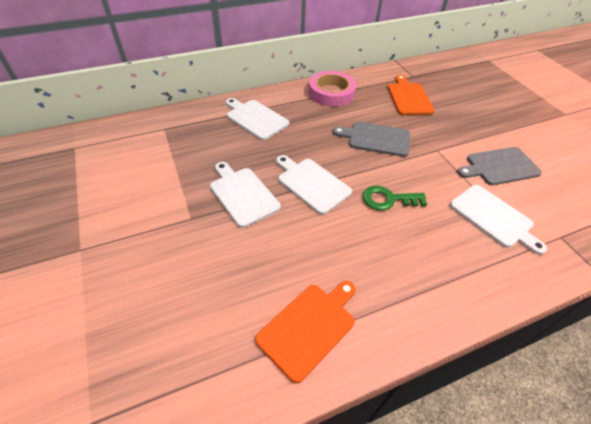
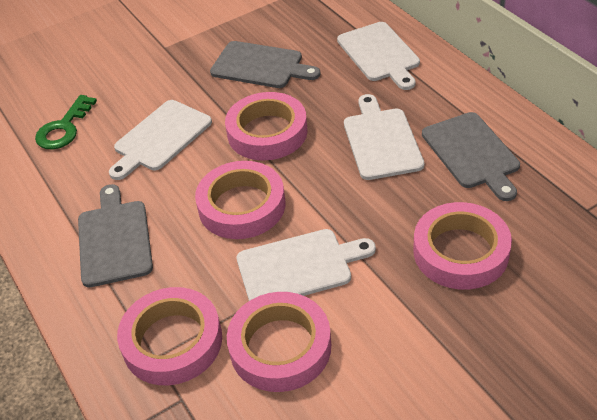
grey cutting board: [333,122,410,157] [457,147,542,185] = 2 -> [78,184,153,287] [210,41,320,88] [422,112,520,201] = 3
orange cutting board: [255,281,356,383] [388,75,435,115] = 2 -> none = 0
pink tape: [309,71,356,107] = 1 -> [117,287,222,385] [195,161,285,239] [225,92,308,160] [227,292,331,392] [413,202,512,290] = 5

